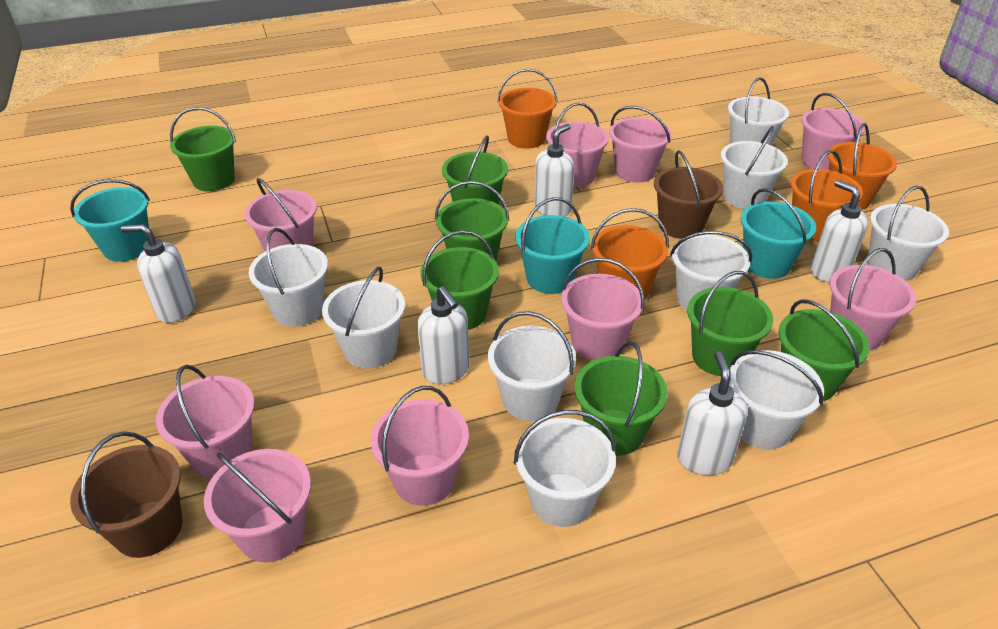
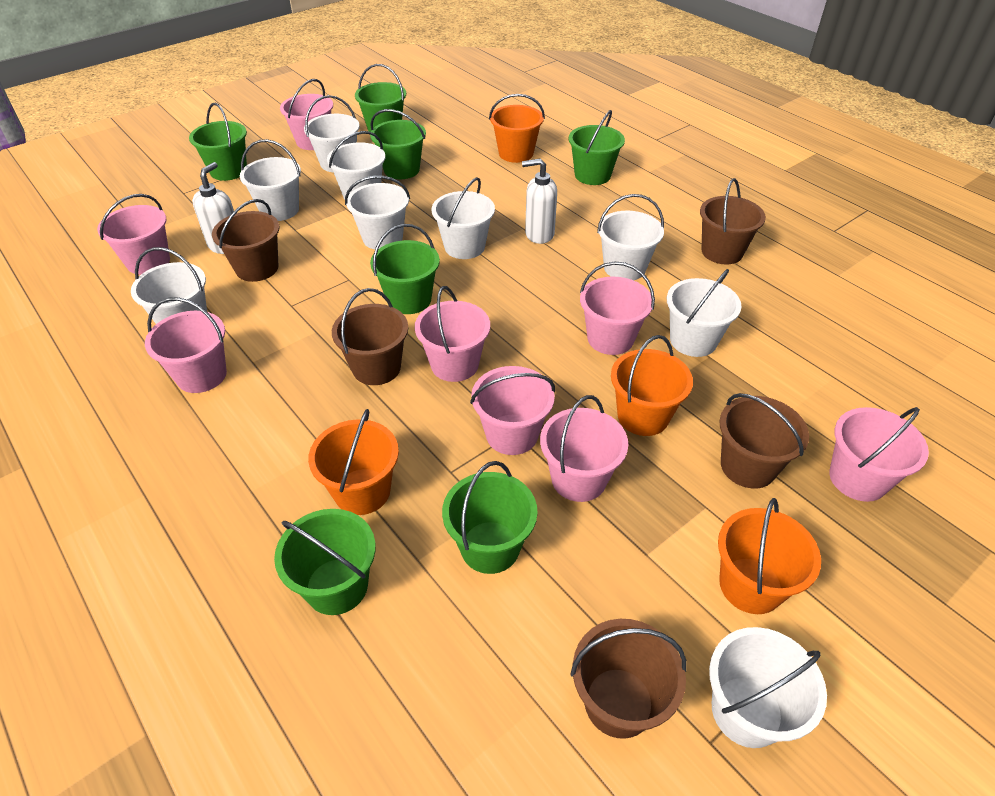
brown bucket: [70,431,182,558] [654,150,723,239] = 2 -> [212,199,280,282] [332,288,408,385] [571,619,687,739] [700,178,766,264] [720,393,809,489] = 5
pink bucket: [156,365,255,478] [204,449,311,562] [244,178,317,251] [371,386,469,506] [546,103,609,187] [561,258,645,360] [609,106,672,183] [801,93,865,170] [830,248,916,351] = 9 -> [97,194,170,275] [145,297,227,393] [280,79,333,150] [415,286,490,382] [470,366,555,455] [540,395,628,502] [580,262,655,355] [829,407,929,502] = 8
turquoise bucket: [70,179,150,262] [515,197,590,294] [741,188,816,279] = 3 -> none = 0
white soap dispenser: [121,224,195,323] [417,286,470,385] [534,124,574,217] [677,351,748,475] [810,180,868,282] = 5 -> [192,162,234,254] [522,158,557,244] = 2

